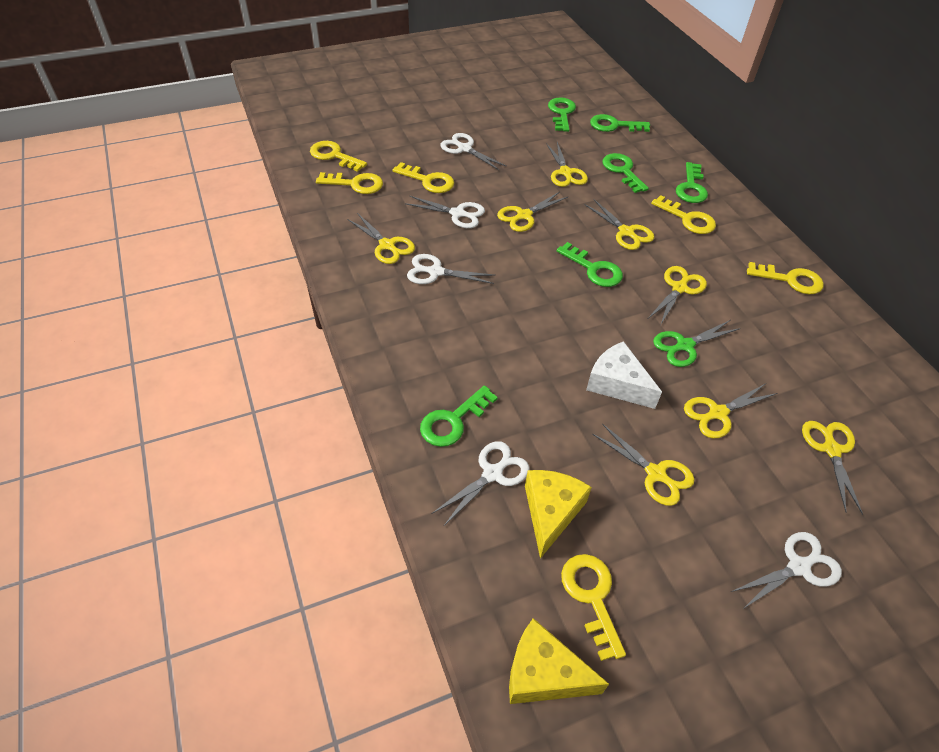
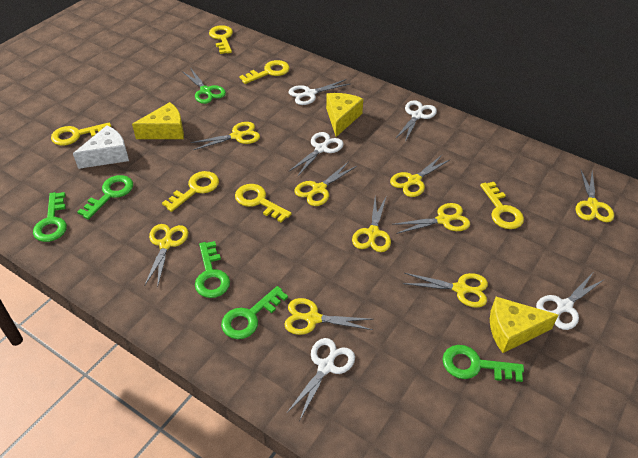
green key: [420,385,498,447] [548,98,576,132] [557,242,623,287] [590,114,650,132] [602,153,649,193] [676,162,708,203] = 6 -> [33,192,67,242] [77,175,133,219] [195,241,230,298] [221,286,288,339] [442,345,524,382] = 5
yellow cheese: [509,618,609,704] [525,470,592,559] = 2 -> [132,102,184,139] [326,93,363,137] [490,297,559,353] = 3
yellow scissors: [347,213,415,264] [497,192,568,232] [546,142,588,187] [585,200,654,250] [592,424,695,506] [648,266,707,324] [684,383,777,438] [802,421,863,515] = 8 -> [144,224,188,288] [190,122,260,150] [284,298,373,335] [294,162,357,206] [352,195,391,252] [390,155,451,197] [392,203,470,234] [403,273,488,308] [576,169,614,222] = 9

